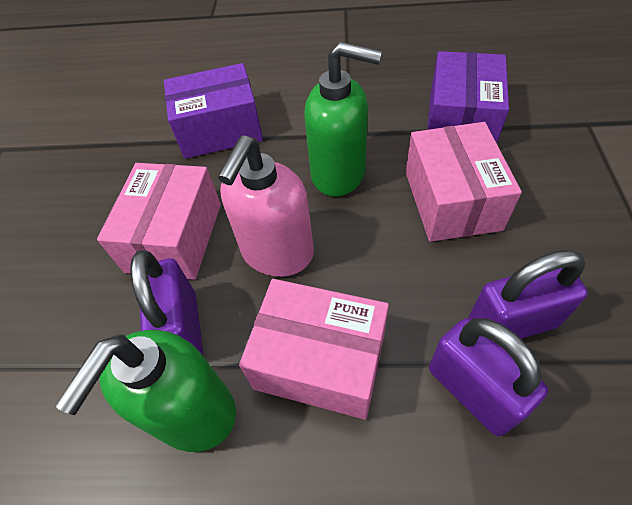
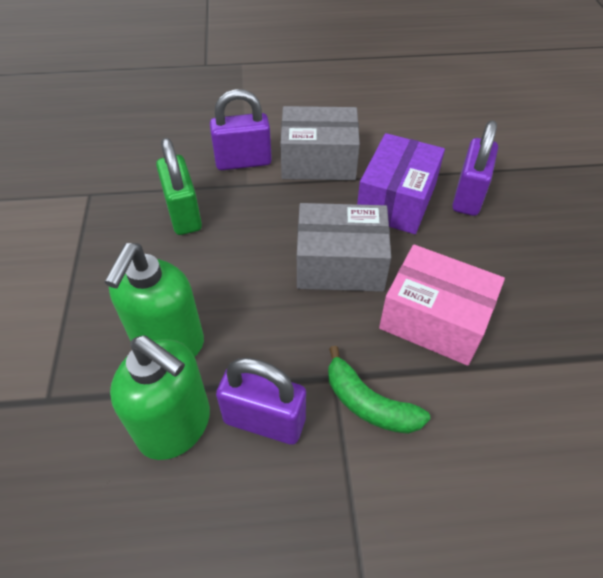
green banana: none = 0 -> [328,346,430,434] = 1
green padlock: none = 0 -> [156,138,202,235] = 1
grey box: none = 0 -> [280,106,360,180] [297,203,391,292] = 2
pink box: [97,163,221,280] [239,279,389,419] [406,122,522,242] = 3 -> [379,244,505,366] = 1
pink soap dispenser: [218,135,314,277] = 1 -> none = 0
purple box: [164,63,263,159] [427,51,509,143] = 2 -> [357,133,445,234] = 1

